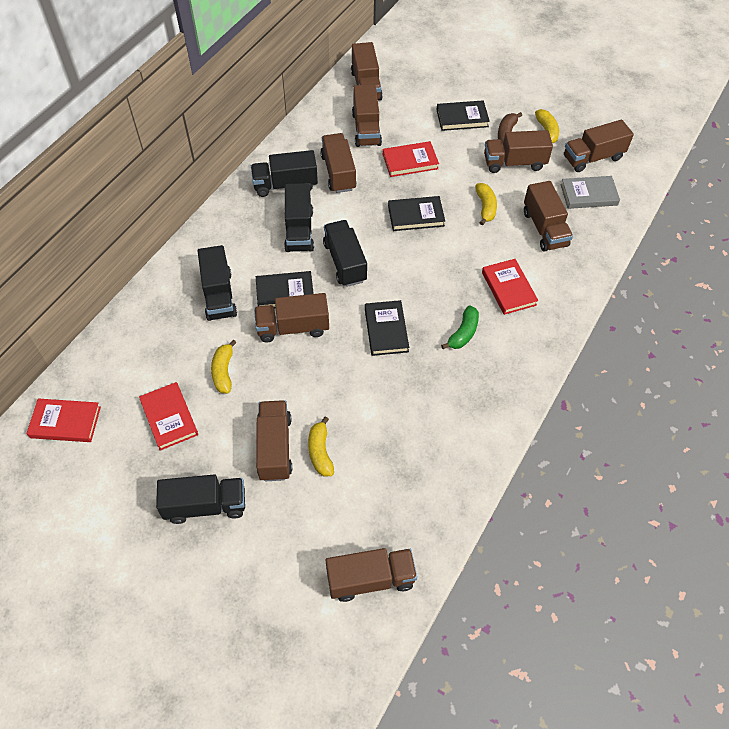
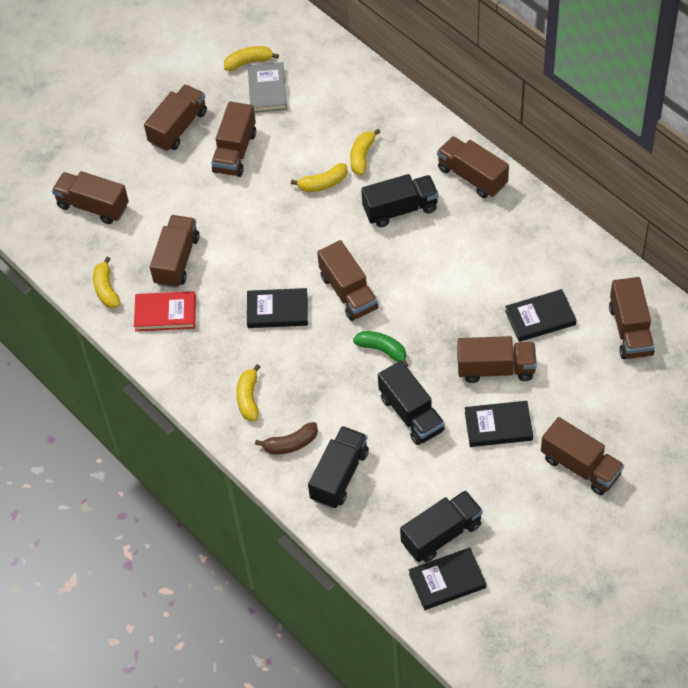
black truck: [156,474,245,524] [198,245,237,321] [251,150,318,197] [284,183,314,252] [323,220,367,287] = 5 -> [308,426,369,509] [361,174,439,227] [378,361,445,445] [400,490,483,562] = 4
red book: [27,398,101,442] [139,382,198,451] [383,141,439,177] [482,259,538,315] = 4 -> [134,291,196,331] = 1
yellow banana: [211,340,237,393] [308,416,334,477] [475,183,497,225] [535,109,559,143] = 4 -> [93,257,120,308] [224,46,279,71] [236,364,261,421] [291,163,348,192] [350,129,381,175] = 5

